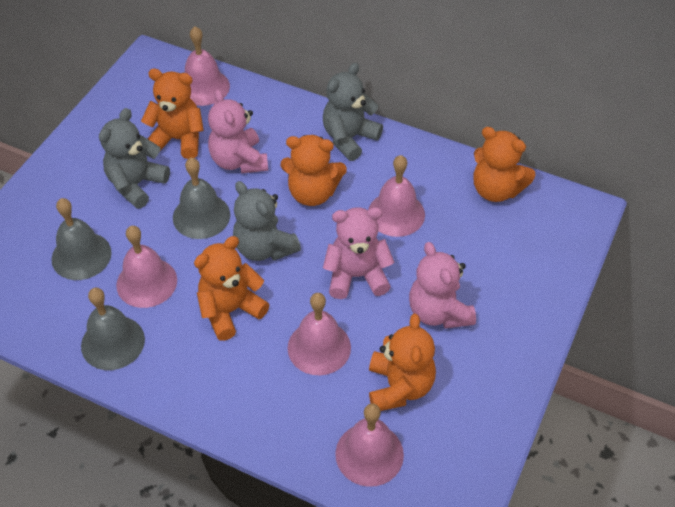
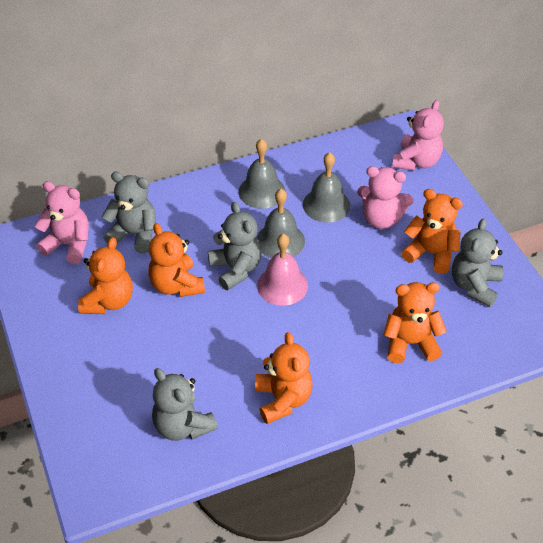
grey teddy bear: [99,108,170,209] [233,181,301,261] [323,63,383,161] = 3 -> [102,172,156,253] [152,368,218,441] [208,202,261,290] [452,218,504,307] = 4
pink bell: [116,226,177,308] [185,26,230,106] [288,293,351,375] [335,403,404,487] [368,155,425,237] = 5 -> [257,234,308,306] = 1

